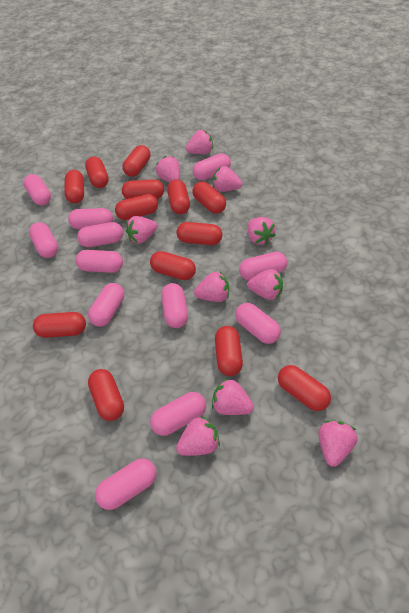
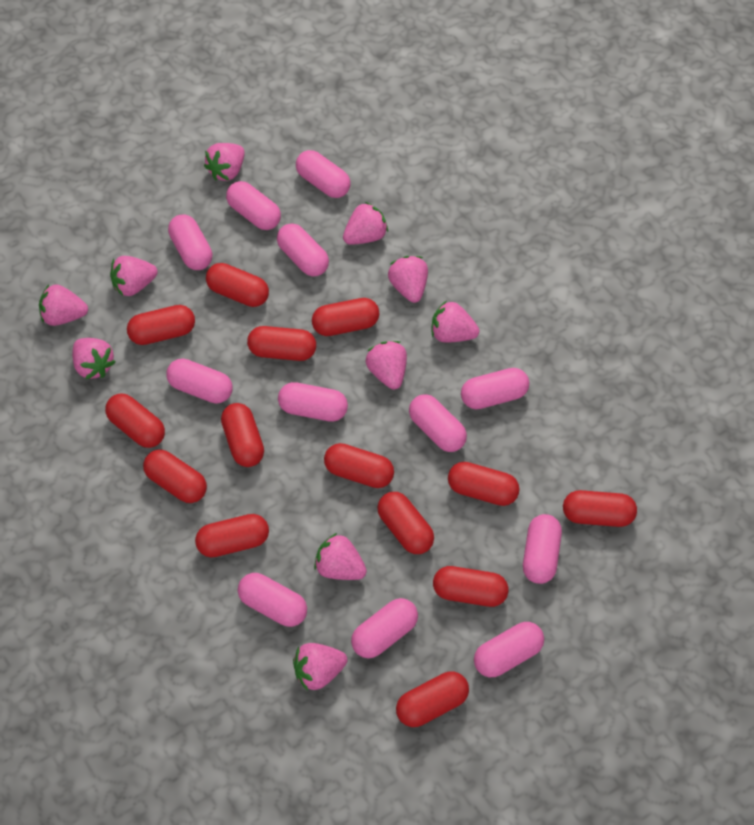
red capsule: [33,312,86,338] [65,170,84,203] [85,157,109,188] [88,369,124,421] [115,194,158,220] [122,179,164,199] [123,145,150,177] [150,251,196,280] [167,179,190,214] [176,222,222,245] [192,182,226,214] [215,326,243,376] [278,365,331,411] = 13 -> [105,393,165,448] [127,305,195,345] [143,449,207,503] [195,514,269,557] [206,263,269,307] [221,403,264,467] [247,326,316,361] [312,298,379,336] [324,443,394,488] [377,492,434,554] [396,672,469,727] [433,566,508,607] [448,462,520,506] [563,490,637,527] = 14

